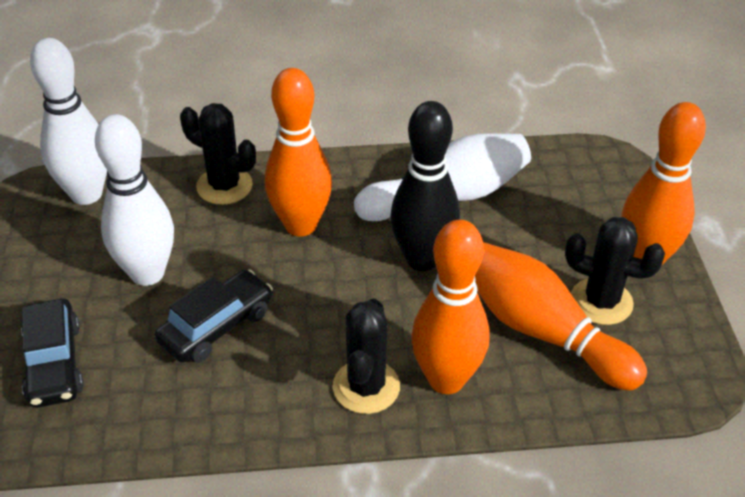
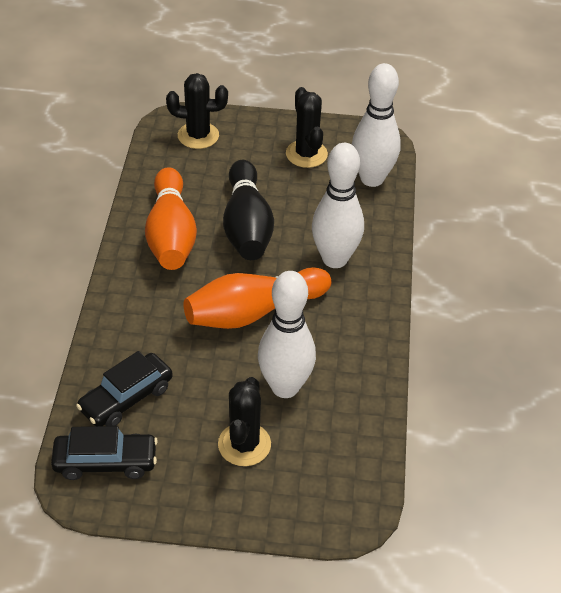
orange bowling pin: [265,68,332,236] [411,220,490,394] [475,242,647,391] [622,102,706,266] = 4 -> [145,167,197,270] [184,267,331,329] = 2

